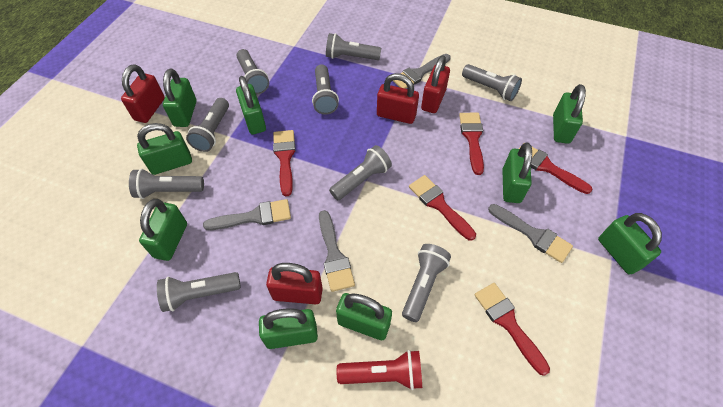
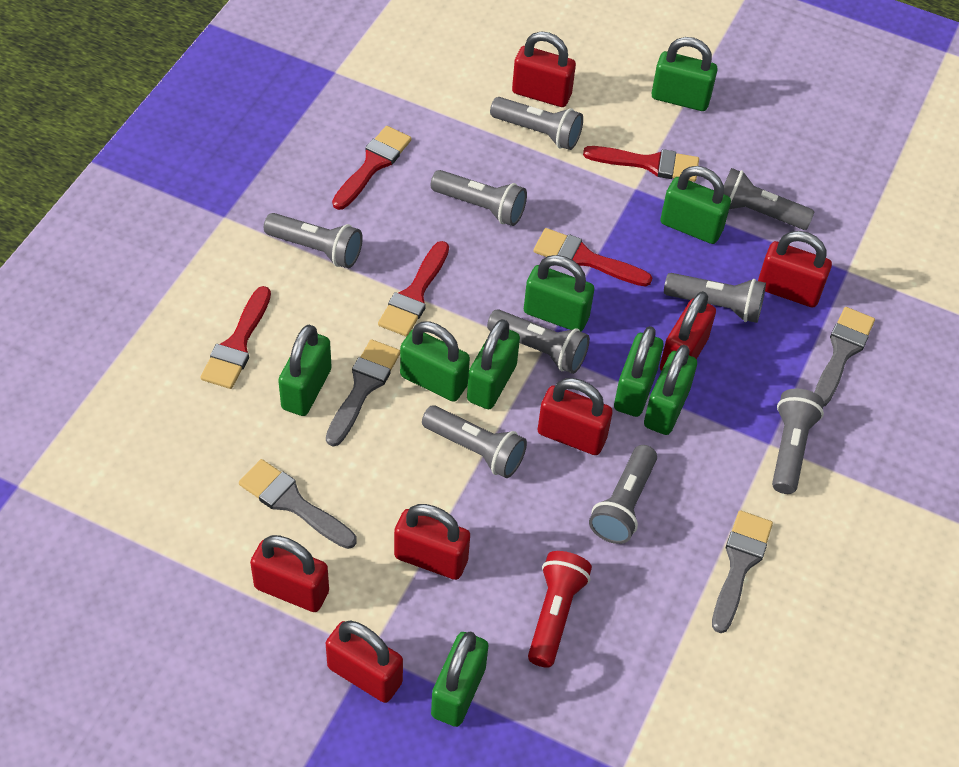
red padlock: [121,64,165,123] [266,263,323,304] [377,73,419,124] [421,55,450,113] = 4 -> [250,535,329,612] [326,620,403,703] [394,504,470,580] [512,32,576,107] [538,378,613,455] [660,291,716,371] [758,231,832,307] = 7

